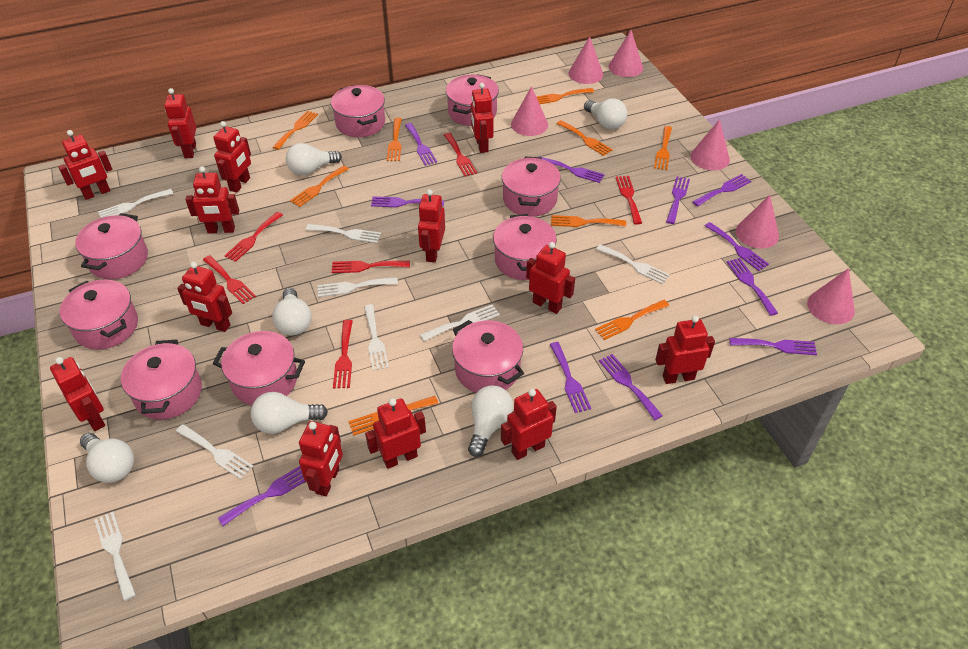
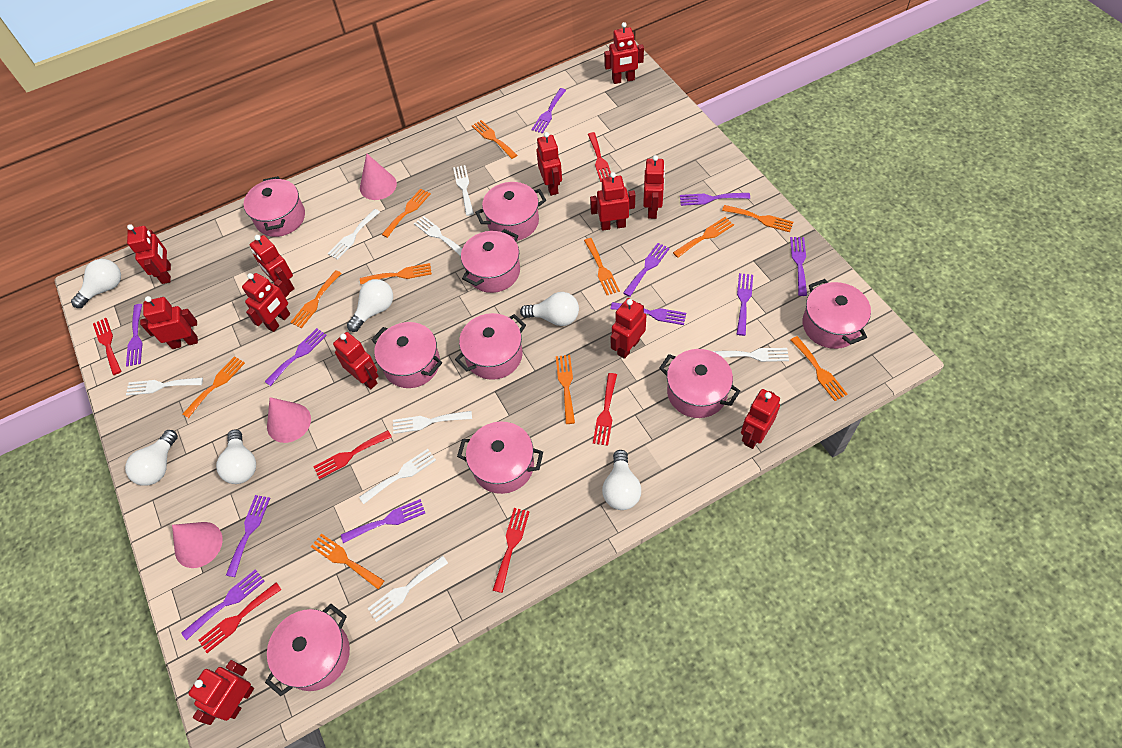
orange fork: [273,111,318,150] [290,165,349,207] [348,396,439,436] [387,118,402,161] [536,88,594,104] [551,215,626,227] [556,120,613,156] [595,300,669,340] [654,126,672,170] = 9 -> [183,356,245,418] [290,270,342,328] [311,534,384,589] [360,263,432,284] [381,188,431,238] [472,120,517,159] [556,355,575,424] [584,238,620,295] [673,217,734,258] [722,205,793,232] [791,336,848,401] = 11
pink cone: [511,86,548,136] [569,36,603,84] [609,30,643,77] [690,119,730,170] [736,195,779,248] [807,268,855,324] = 6 -> [172,522,223,568] [267,397,311,443] [360,153,397,200] = 3
red robot: [50,357,105,431] [58,130,112,200] [164,88,196,158] [177,262,232,332] [185,166,239,234] [213,121,251,193] [299,421,343,496] [365,398,426,469] [418,189,445,263] [471,83,494,153] [501,389,557,460] [526,242,575,314] [655,316,715,384] = 13 -> [127,224,171,284] [140,296,198,349] [188,660,254,725] [242,273,290,332] [250,235,295,293] [333,332,379,389] [536,132,562,196] [590,172,635,231] [604,22,644,84] [611,298,646,359] [643,155,665,219] [741,389,780,449] = 12

